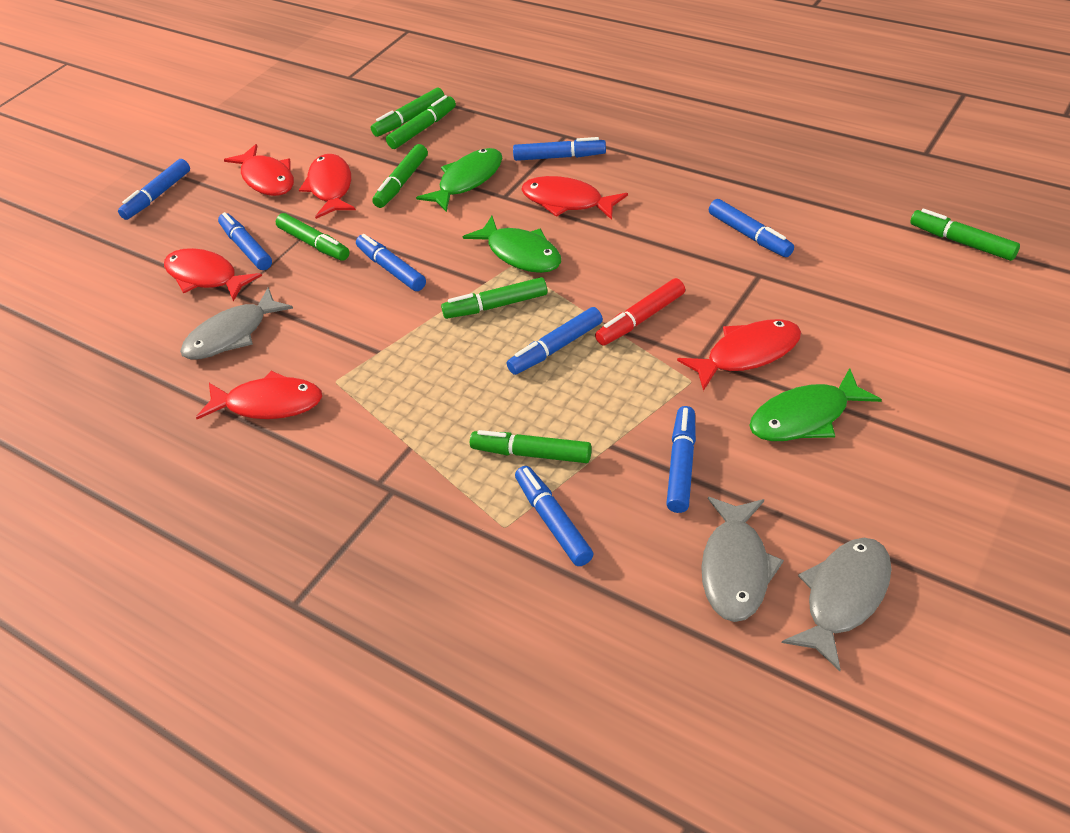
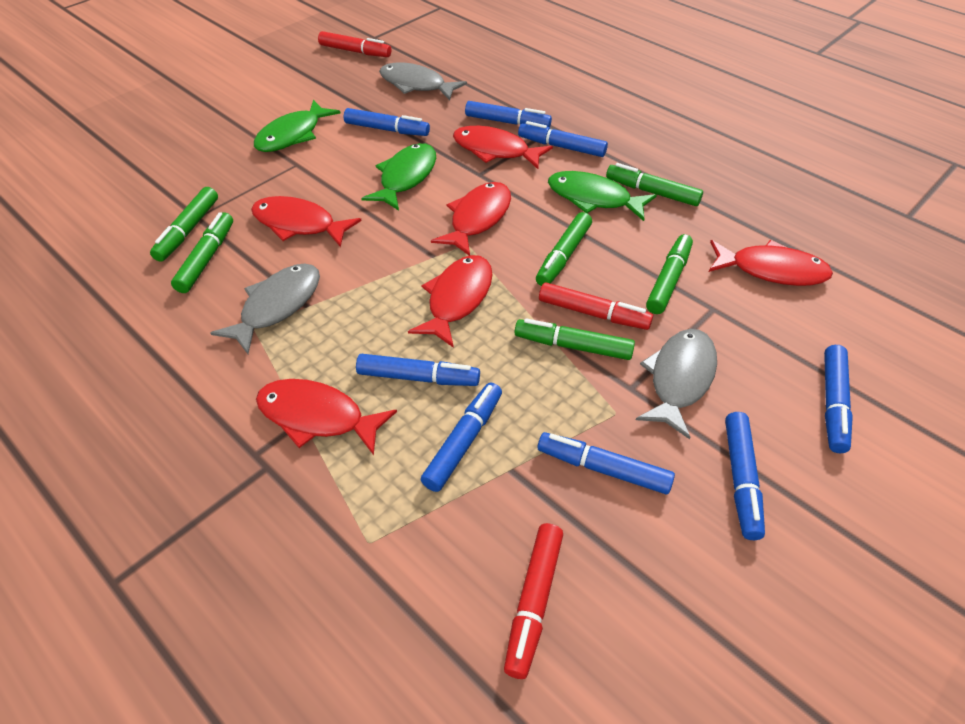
green marker: [276,213,349,261] [371,88,444,137] [372,144,428,208] [386,95,456,149] [441,277,547,319] [470,430,592,463] [910,209,1020,261] = 7 -> [150,187,218,262] [171,212,233,293] [515,318,635,360] [536,212,592,286] [606,163,703,206] [646,234,693,314] = 6
red marker: [595,278,685,346] = 1 -> [318,31,391,57] [504,523,563,679] [539,282,653,330] = 3

